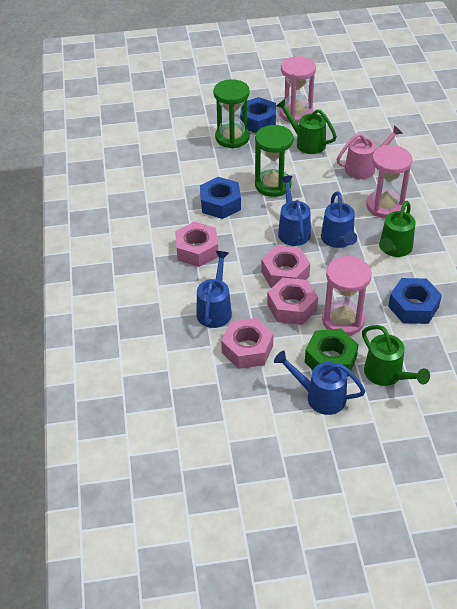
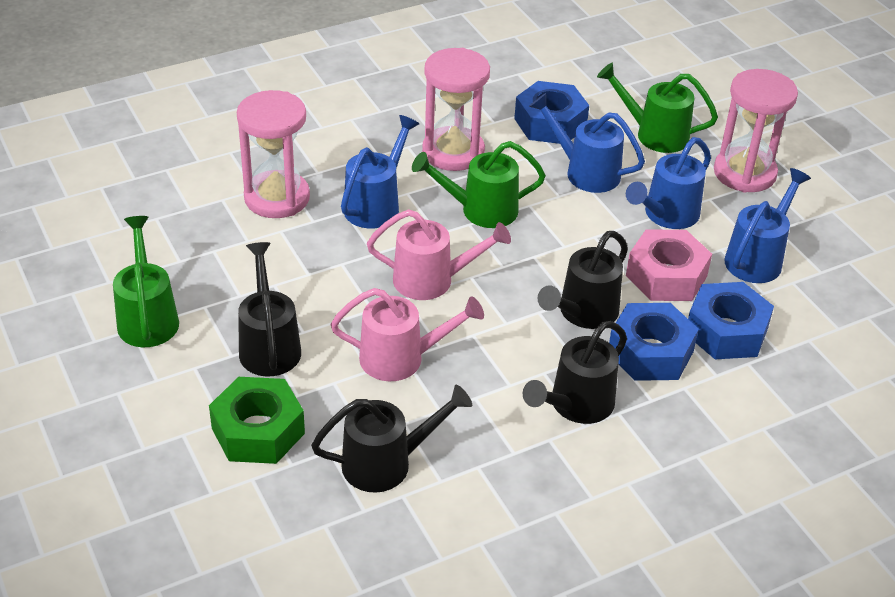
black watering can: none = 0 -> [238,242,301,376] [311,385,472,493] [523,321,627,424] [538,231,628,329] = 4
green hourglass: [213,79,250,148] [255,125,294,197] = 2 -> none = 0
pink nut: [175,222,218,267] [221,318,274,369] [261,245,310,288] [267,278,318,325] = 4 -> [626,229,712,301] = 1
pink watering can: [336,125,403,179] = 1 -> [331,288,484,381] [367,209,511,300] = 2

